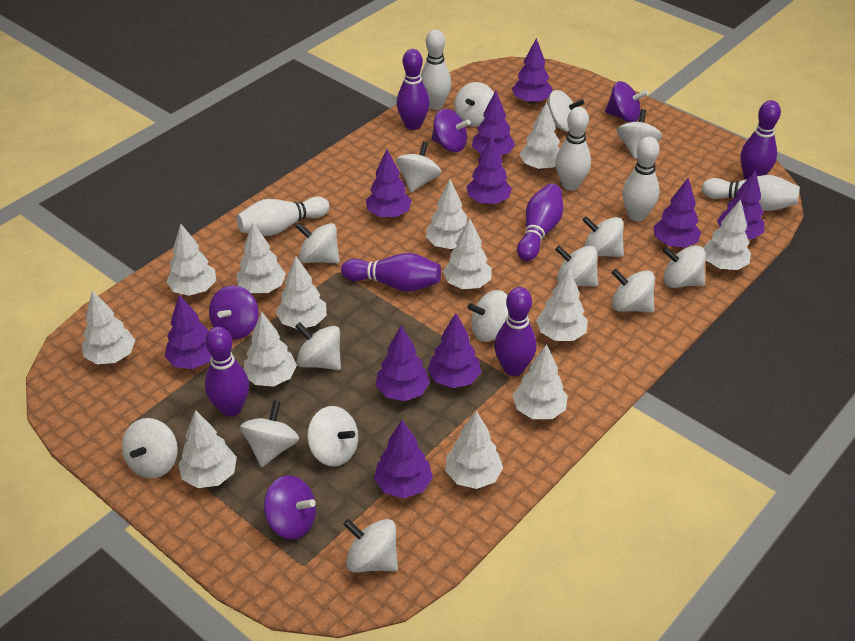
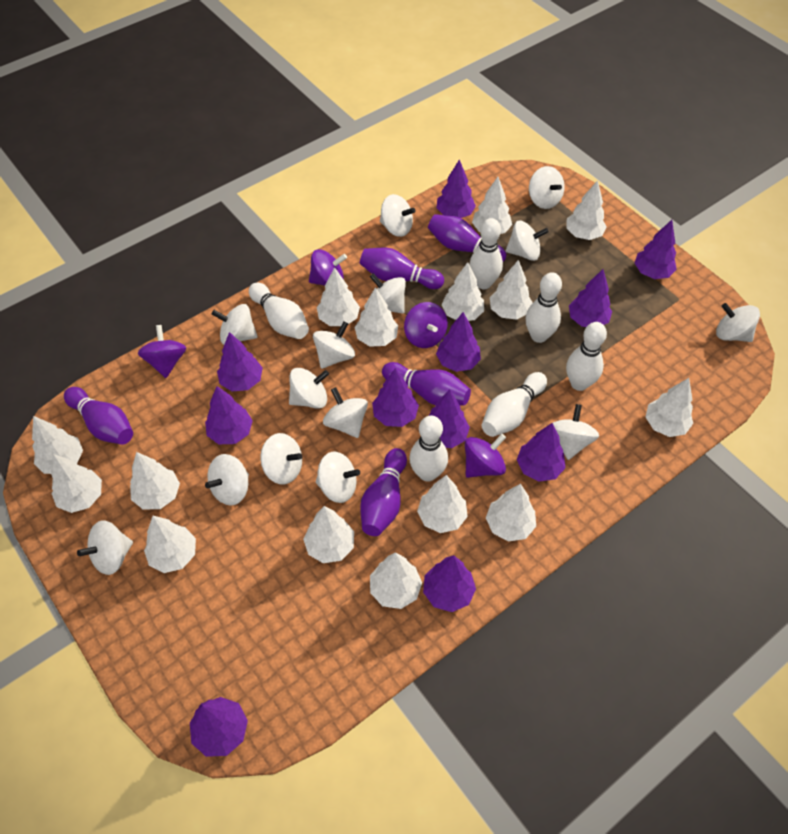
purple bowling pin: [205,326,249,417] [341,253,441,292] [396,49,430,130] [494,287,537,376] [517,184,563,261] [740,100,781,179] = 6 -> [64,387,133,445] [360,248,444,289] [360,448,407,536] [382,362,471,406] [428,214,506,262] = 5
purple tree: [165,295,211,369] [366,149,412,218] [374,420,433,498] [376,326,430,401] [427,313,481,388] [466,136,512,205] [472,91,515,155] [512,38,552,104] [653,178,701,248] [717,170,764,239] = 10 -> [190,697,248,757] [205,386,253,444] [217,332,263,391] [372,368,419,427] [423,555,476,612] [428,389,470,448] [436,159,476,218] [436,312,481,372] [517,423,565,482] [569,269,612,327] [634,220,677,279] = 11
white bowling pin: [236,196,329,236] [421,29,451,110] [555,107,591,191] [622,137,660,222] [702,175,800,211] = 5 -> [249,283,309,339] [409,416,448,482] [469,218,503,289] [482,372,547,437] [526,272,562,343] [566,322,607,391] = 6
white spinning top: [122,418,178,478] [240,400,299,467] [295,222,340,263] [295,322,341,370] [307,406,358,467] [343,519,398,573] [396,141,441,192] [454,82,494,127] [467,290,508,342] [547,90,584,132] [555,246,598,287] [582,216,624,257] [612,269,655,312] [617,109,662,159] [663,245,706,288] = 15 -> [77,520,133,575] [205,454,249,506] [212,304,258,345] [261,433,302,485] [289,368,329,409] [313,321,355,369] [316,452,360,503] [323,387,368,438] [369,273,406,314] [380,194,415,237] [506,221,549,261] [529,166,565,209] [553,404,599,460] [716,303,760,342] = 14
white tree: [82,290,135,364] [166,224,216,296] [178,410,237,488] [236,223,286,293] [244,312,297,387] [276,256,327,329] [426,179,467,249] [443,218,492,289] [445,410,503,489] [513,344,568,419] [519,102,560,170] [536,269,588,341] [703,199,751,270] = 13 -> [32,416,83,474] [51,454,102,513] [130,452,180,510] [144,516,196,573] [303,506,354,563] [317,267,360,326] [354,287,398,347] [370,552,422,609] [417,475,468,533] [441,262,484,321] [472,177,512,234] [486,484,536,542] [490,260,533,320] [567,180,606,240] [646,378,693,437] = 15

